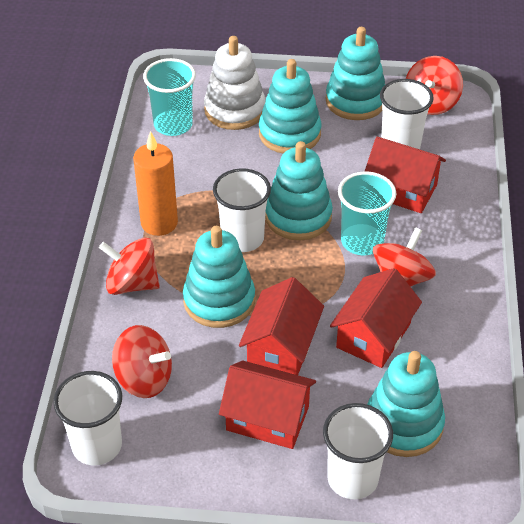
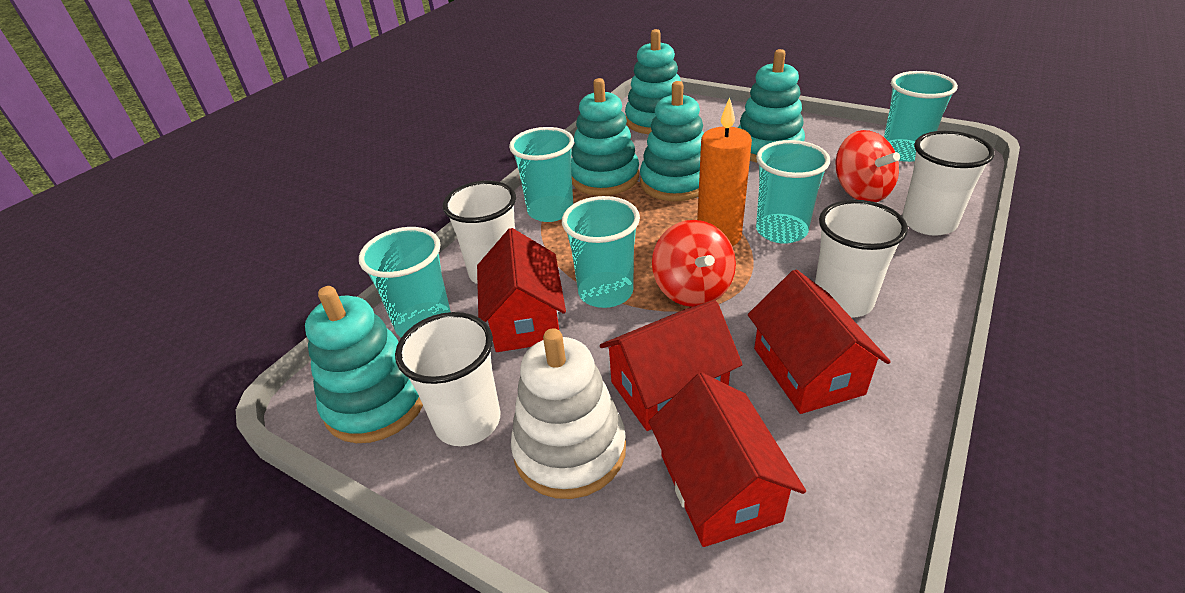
red spinning top: [99,238,160,295] [112,325,172,398] [373,227,436,287] [406,56,463,115] = 4 -> [652,220,736,307] [835,130,900,202] = 2
turquoise cup: [143,58,196,136] [338,171,396,255] = 2 -> [359,227,451,337] [509,127,574,222] [562,196,640,308] [756,140,830,244] [884,71,958,162] = 5

